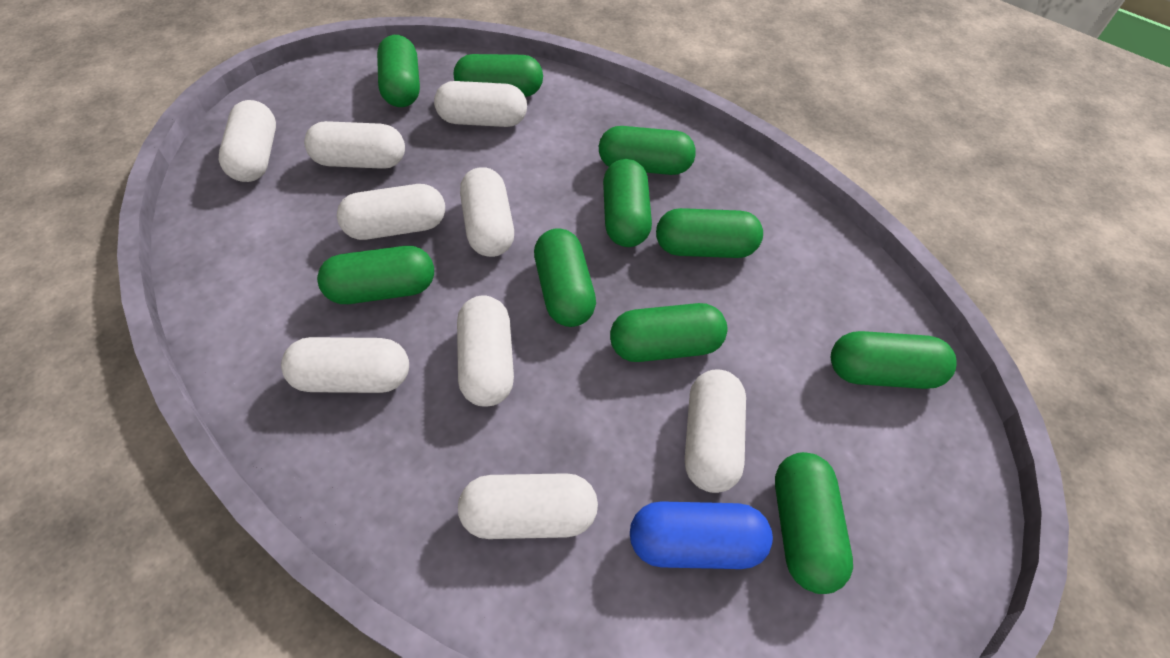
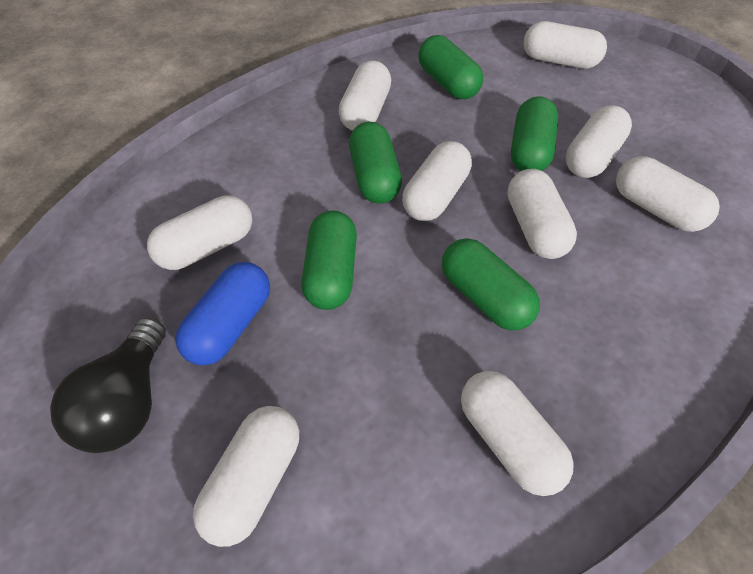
black light bulb: none = 0 -> [50,317,166,453] = 1
green capsule: [317,246,434,304] [377,35,420,107] [454,54,543,97] [534,228,596,327] [599,126,696,175] [603,159,652,247] [610,303,728,362] [656,208,763,258] [775,452,853,594] [831,331,957,389] = 10 -> [301,210,357,310] [349,122,402,203] [418,35,483,99] [442,238,540,330] [511,96,558,171] = 5

